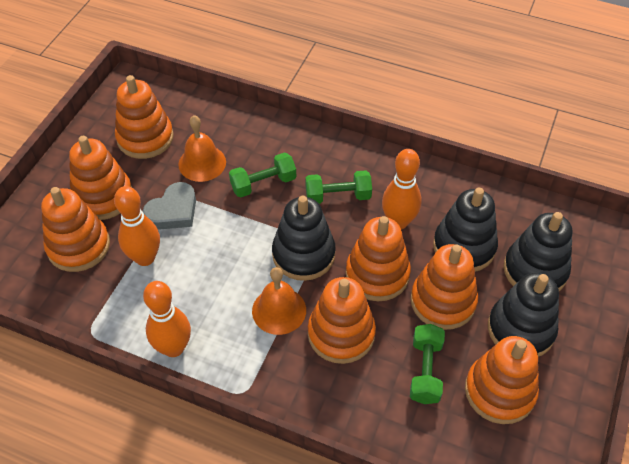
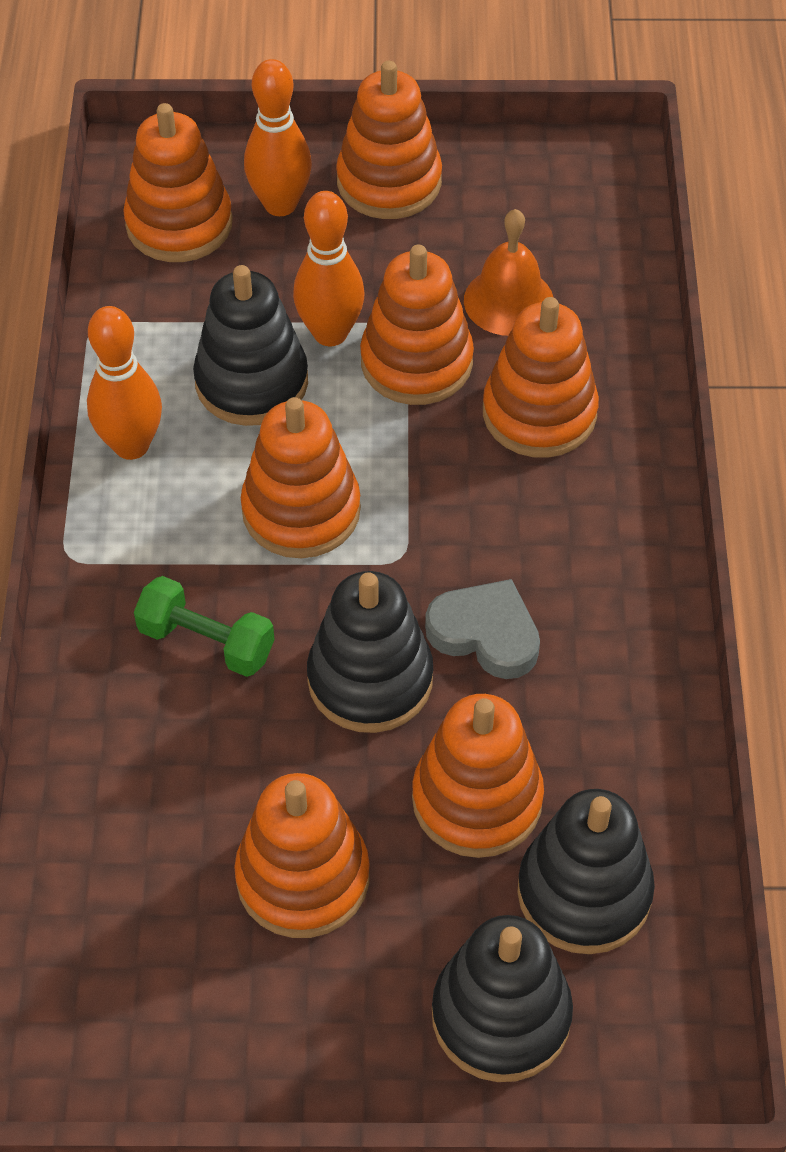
green dumbbell: [229,152,296,197] [305,170,372,204] [410,324,445,404] = 3 -> [134,576,275,677] = 1
orange bell: [178,116,226,182] [252,267,306,335] = 2 -> [464,209,553,336] = 1

